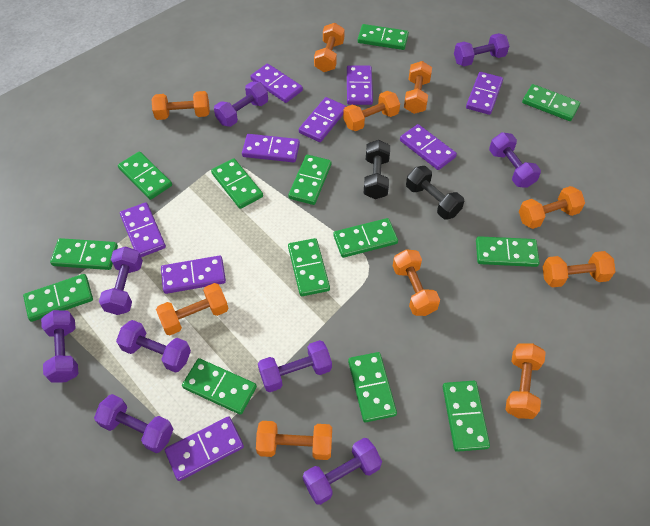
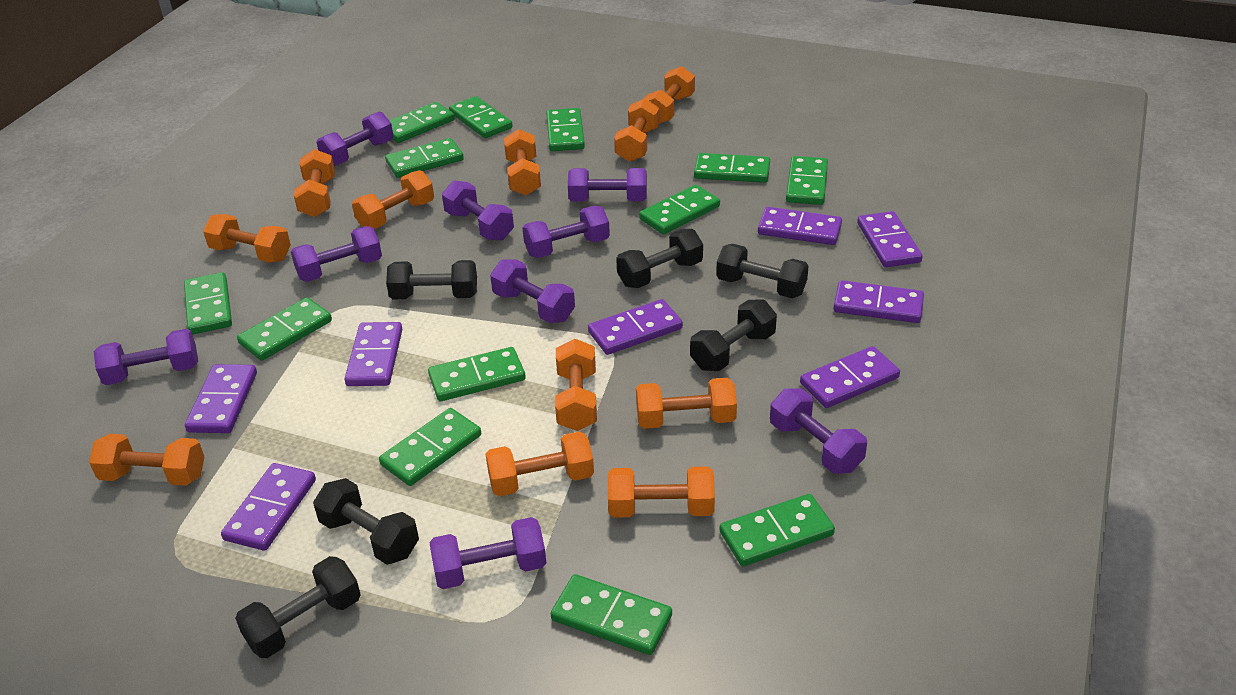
black dumbbell: [364,140,390,199] [406,166,464,220] = 2 -> [235,556,361,658] [313,478,419,565] [386,260,477,299] [616,229,703,288] [690,299,777,371] [716,244,809,298] = 6
orange dumbbell: [152,91,210,120] [156,283,228,335] [256,421,332,460] [314,23,345,72] [343,91,400,131] [393,249,440,316] [404,61,432,114] [505,343,546,419] [519,186,585,229] [542,251,616,288] = 10 -> [89,434,204,486] [203,214,291,263] [294,149,335,217] [352,170,434,229] [486,431,594,496] [504,129,541,195] [555,339,597,431] [608,466,715,518] [614,98,660,162] [636,378,737,429] [645,66,695,124] = 11
purple domino: [120,202,166,257] [161,255,226,294] [165,416,244,481] [242,134,300,162] [250,63,303,103] [299,97,347,142] [347,65,373,105] [400,124,457,170] [466,72,503,115] = 9 -> [185,364,257,433] [221,463,316,551] [345,322,402,386] [588,299,683,355] [758,207,842,245] [800,346,900,408] [833,280,924,323] [857,211,923,267] = 8

